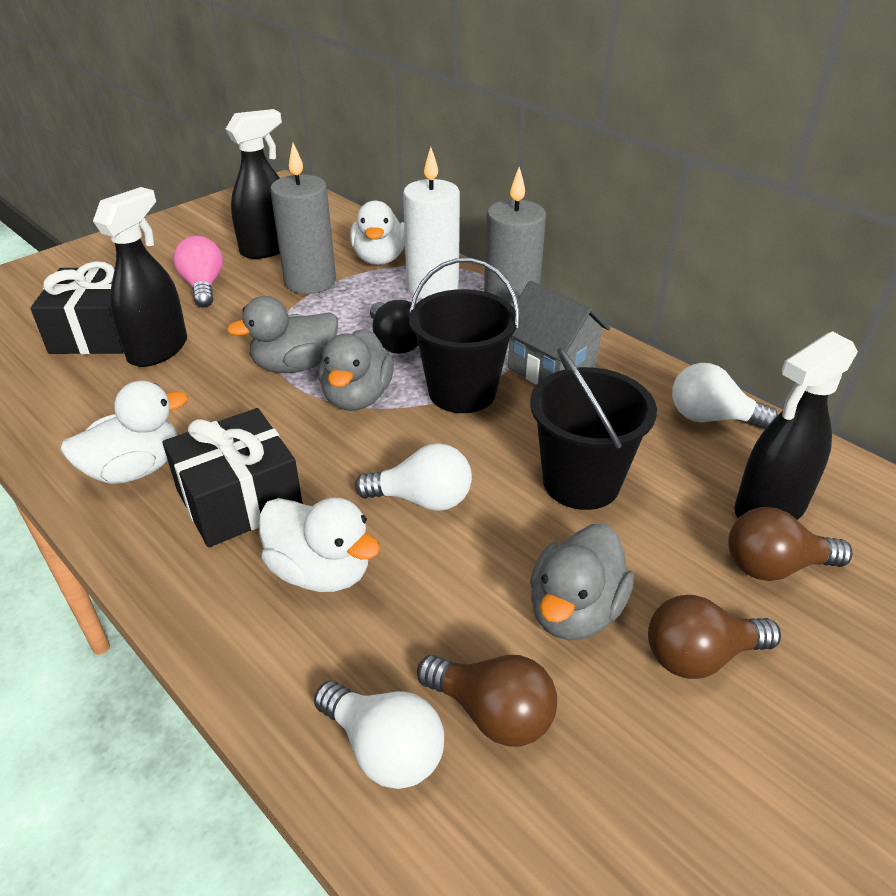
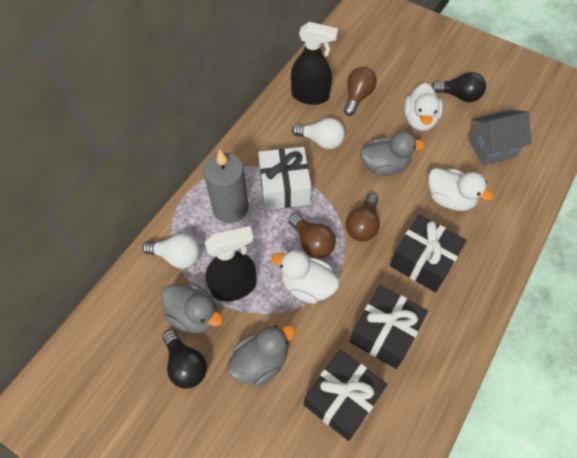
black bucket: [409,258,520,413] [530,348,657,510] = 2 -> none = 0
black gift: [30,261,124,354] [162,408,303,547] = 2 -> [304,349,388,441] [350,285,428,369] [390,214,467,292] = 3
black light bulb: [370,300,418,354] = 1 -> [162,330,207,389] [431,72,486,102] = 2
black spray bottle: [93,187,187,367] [226,109,282,259] [734,331,858,520] = 3 -> [205,226,257,301] [291,22,338,105] = 2
grey candle: [270,143,336,294] [484,167,546,307] = 2 -> [203,150,248,223] = 1
pink light bulb: [174,236,223,307] = 1 -> none = 0
white candle: [403,147,460,299] = 1 -> none = 0
white gift: none = 0 -> [258,147,311,210] = 1
white light bulb: [314,681,444,789] [355,443,472,511] [672,363,778,429] = 3 -> [142,233,200,269] [292,118,345,149] = 2

